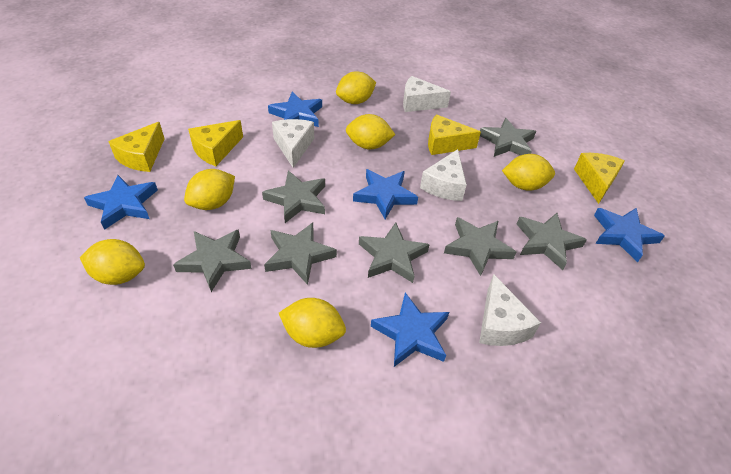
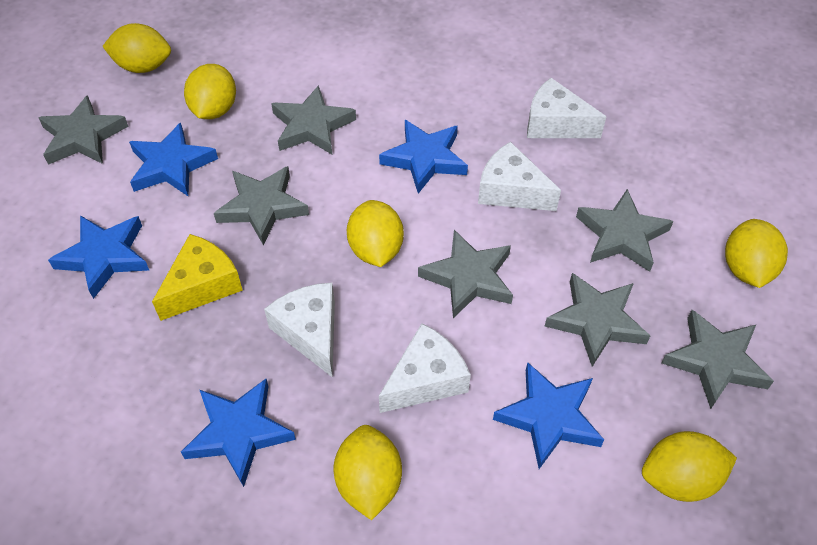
yellow cheese: [108,122,165,172] [188,120,243,166] [428,114,481,155] [574,153,625,204] = 4 -> [152,234,243,321] = 1

